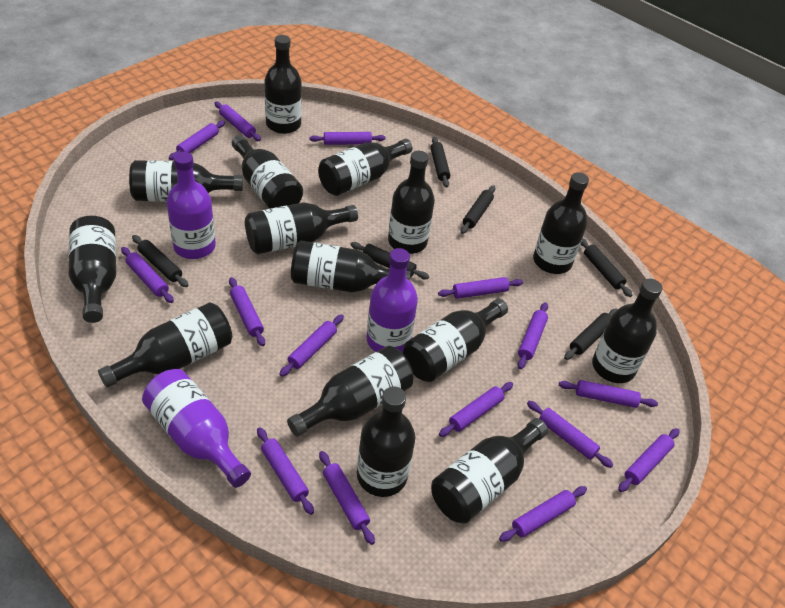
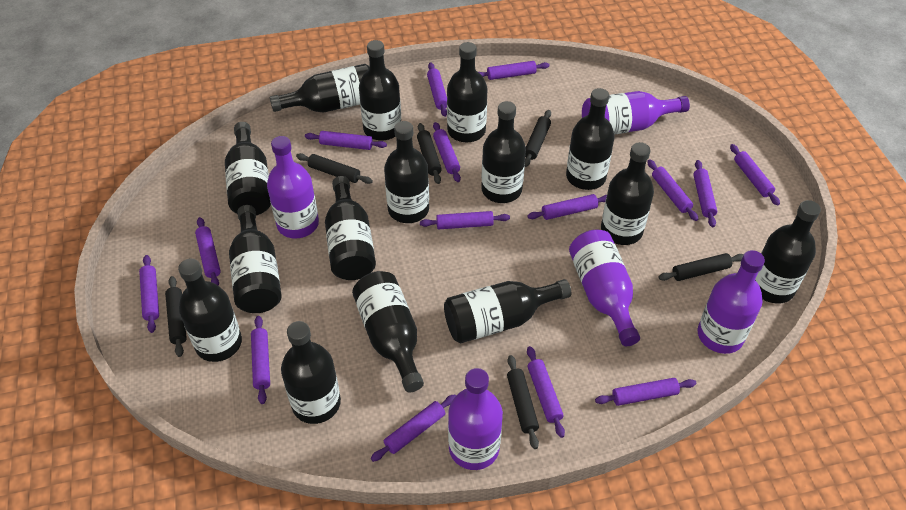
purple bottle: [142,369,251,488] [166,152,216,259] [366,248,418,353] = 3 -> [267,136,319,238] [448,368,503,470] [569,230,640,346] [582,91,690,135] [698,250,765,354] = 5

